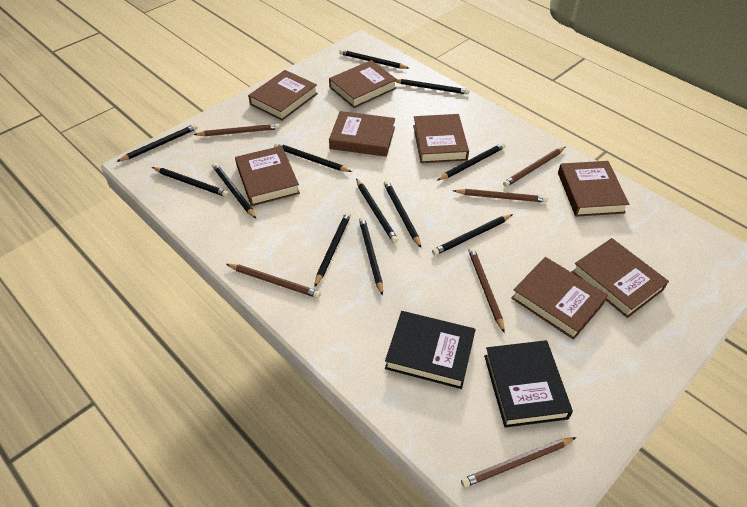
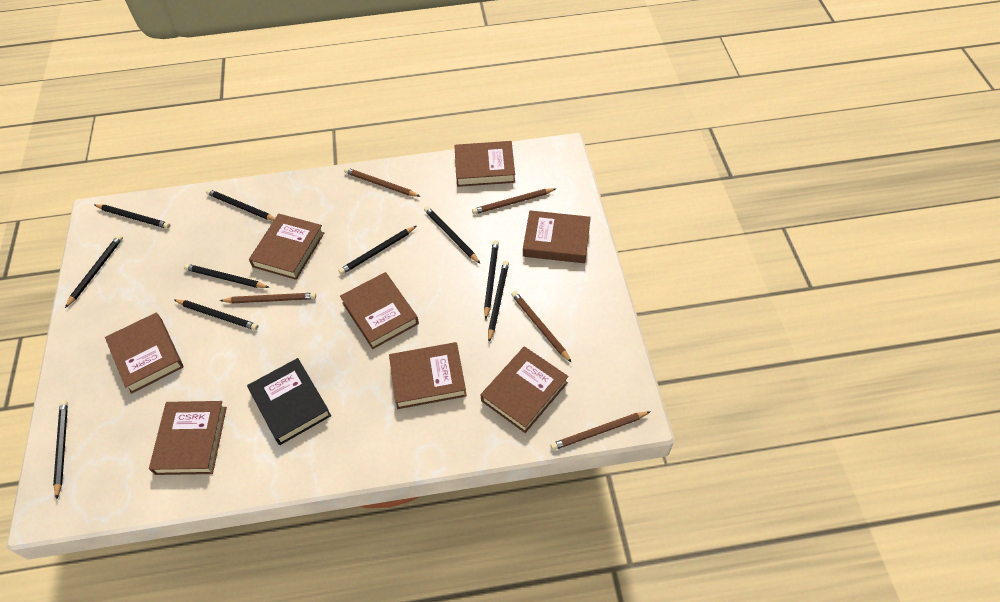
black book: [385,311,476,389] [484,340,573,428] = 2 -> [247,358,331,445] = 1
black pencil: [117,124,198,162] [152,167,229,197] [212,163,256,219] [274,143,352,172] [314,212,351,287] [339,49,409,69] [356,178,398,243] [359,217,383,296] [384,180,421,248] [395,79,470,95] [432,214,513,255] [437,143,506,181] = 12 -> [53,400,68,499] [65,235,123,308] [95,204,170,229] [175,299,258,330] [184,264,269,288] [206,189,275,221] [338,226,416,275] [424,206,480,263] [484,240,499,319] [488,261,509,342] = 10
brown pencil: [193,124,280,136] [226,264,321,298] [453,189,548,203] [461,437,577,487] [468,247,505,333] [503,147,565,187] = 6 -> [220,293,316,303] [344,168,421,197] [472,188,557,214] [511,291,572,363] [550,411,651,450] = 5

